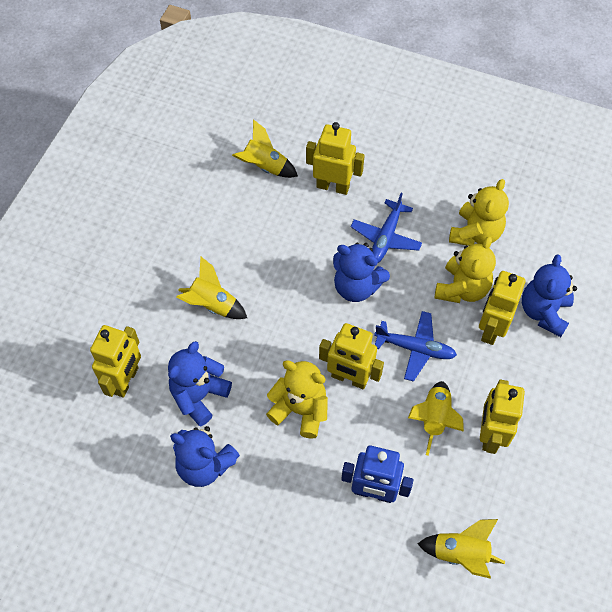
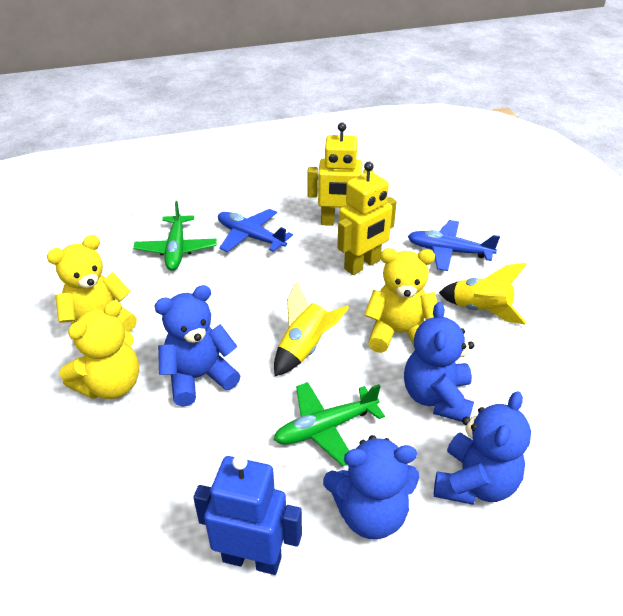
green plane: none = 0 -> [133,201,217,271] [274,382,385,466] = 2
yellow robot: [90,325,141,398] [306,122,365,195] [319,323,384,389] [479,271,525,345] [480,379,525,454] = 5 -> [307,123,373,226] [337,162,397,275] = 2
yellow rocket: [177,256,247,319] [232,119,298,178] [408,381,464,456] [418,519,505,579] = 4 -> [274,281,349,376] [439,263,527,325] = 2

